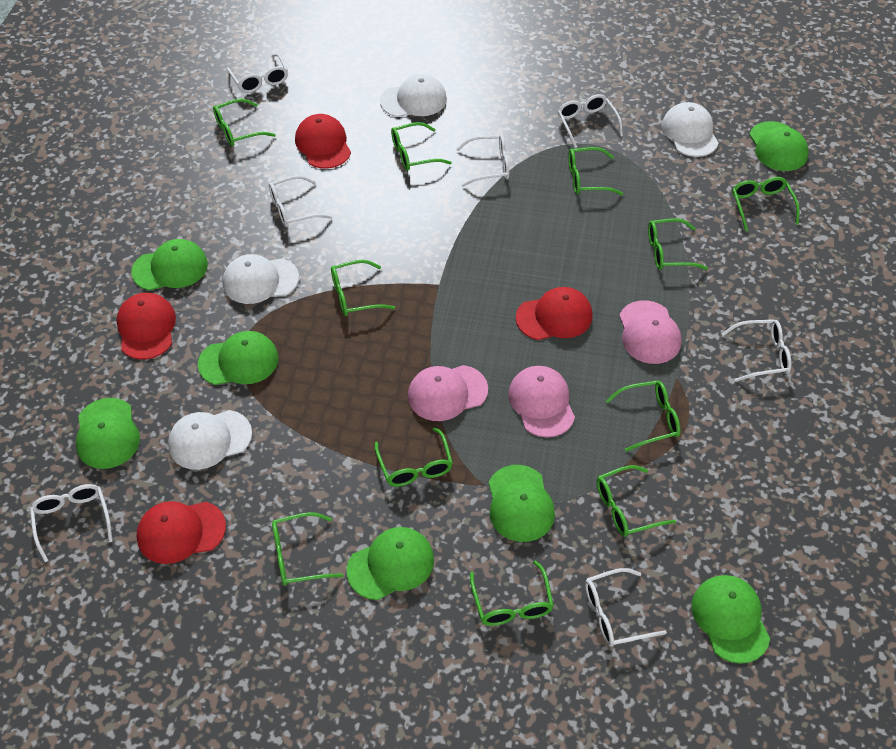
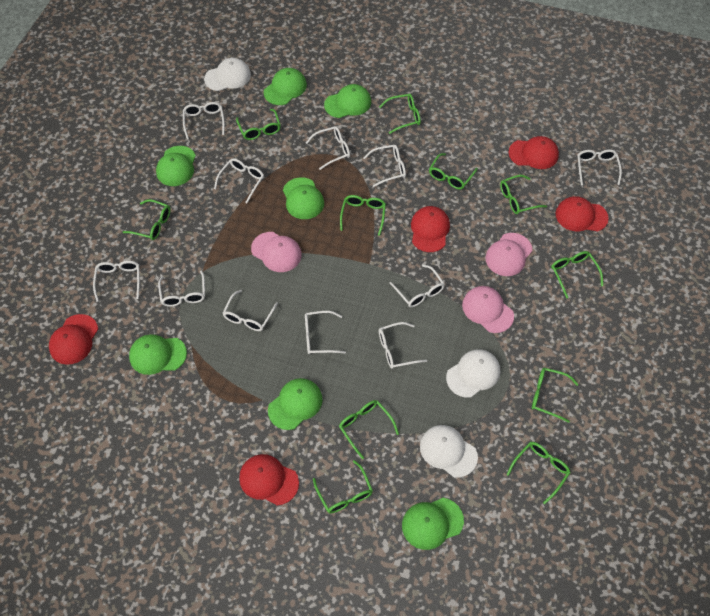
red cap: [116,293,176,360] [136,501,226,564] [295,114,351,169] [516,287,593,340] = 4 -> [49,314,98,365] [239,454,299,506] [411,206,450,252] [508,136,559,169] [556,196,609,231] = 5
white cap: [168,410,252,470] [223,254,299,304] [380,74,447,117] [662,102,719,157] = 4 -> [204,58,251,91] [420,425,478,478] [446,349,500,398] = 3
white glasses: [30,484,113,562] [227,53,288,93] [269,175,332,227] [456,135,509,187] [558,94,623,148] [585,568,667,647] [722,320,791,382] = 7 -> [93,261,140,302] [158,270,205,307] [183,102,225,139] [214,158,264,204] [223,290,278,331] [305,311,346,354] [306,126,350,170] [363,145,406,187] [379,322,427,369] [389,265,445,307] [577,149,622,186] = 11

